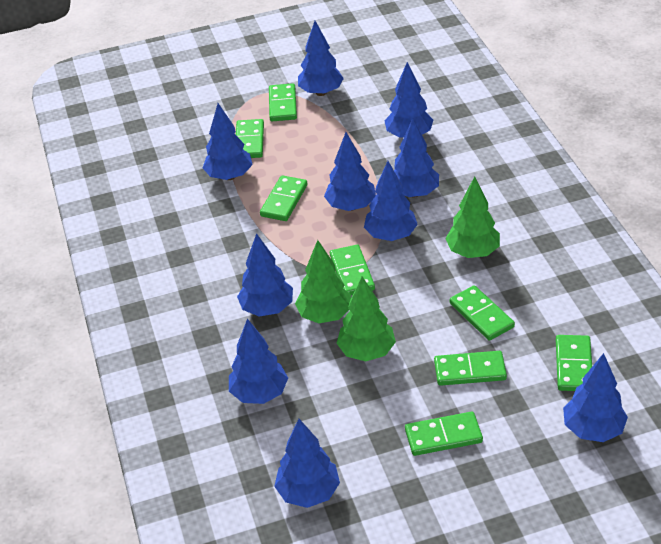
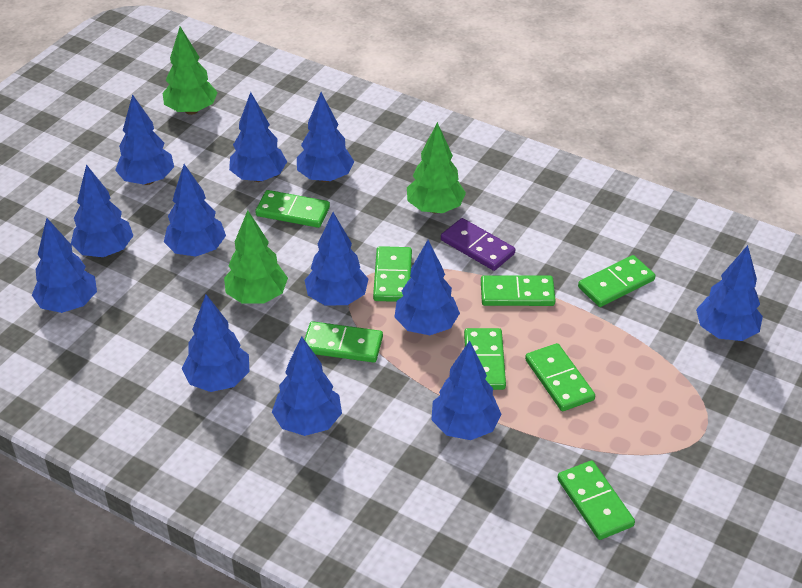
blue tree: [203,103,253,180] [229,319,288,404] [237,233,293,316] [274,419,340,508] [298,21,344,96] [324,132,376,211] [364,161,418,241] [384,62,433,138] [394,118,439,197] [563,353,628,442] = 10 -> [32,218,97,313] [71,164,133,257] [115,94,174,185] [164,164,226,257] [182,294,249,392] [229,92,287,182] [272,336,342,436] [297,92,354,182] [305,212,368,306] [394,240,460,335] [431,341,502,440] [696,245,763,341] = 12
purple domino: none = 0 -> [441,218,515,271] = 1

